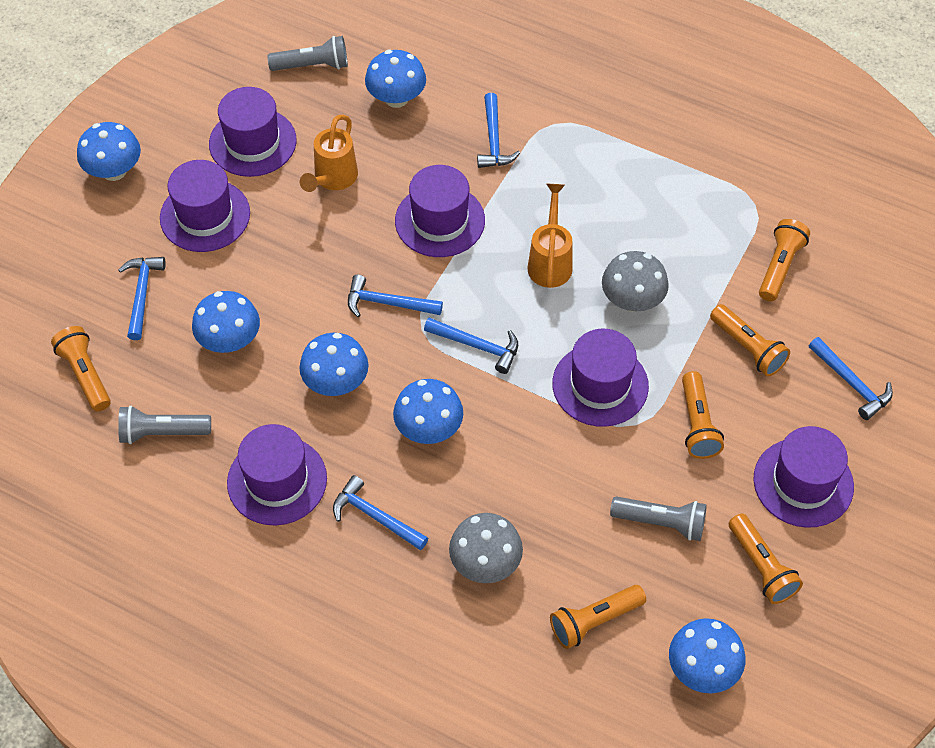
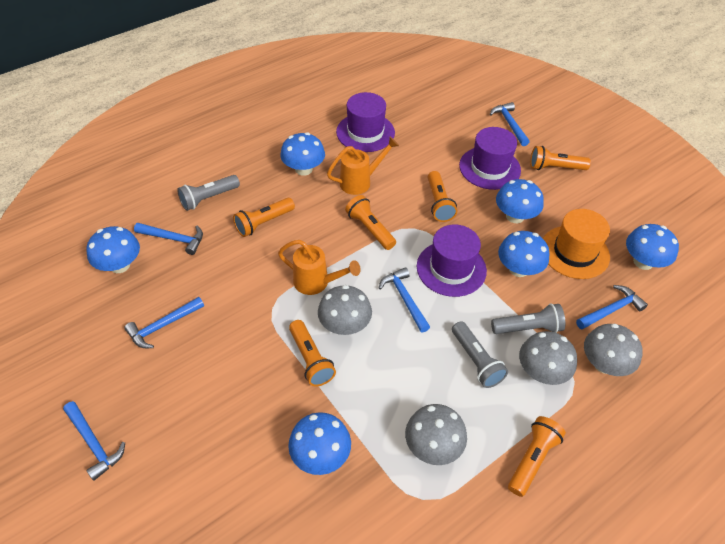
grey mushroom: [449,513,523,583] [602,251,669,312] = 2 -> [318,285,372,335] [405,404,467,465] [519,331,577,385] [584,324,643,376] = 4
orange hat: none = 0 -> [543,209,610,279] = 1
purple hat: [160,160,250,252] [209,87,297,177] [227,424,327,525] [395,165,485,257] [552,329,649,427] [753,426,854,528] = 6 -> [336,92,395,152] [417,225,487,297] [459,127,521,190] = 3

